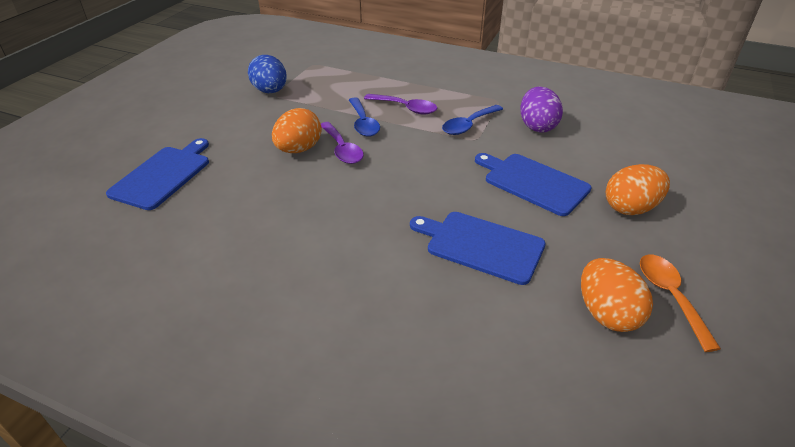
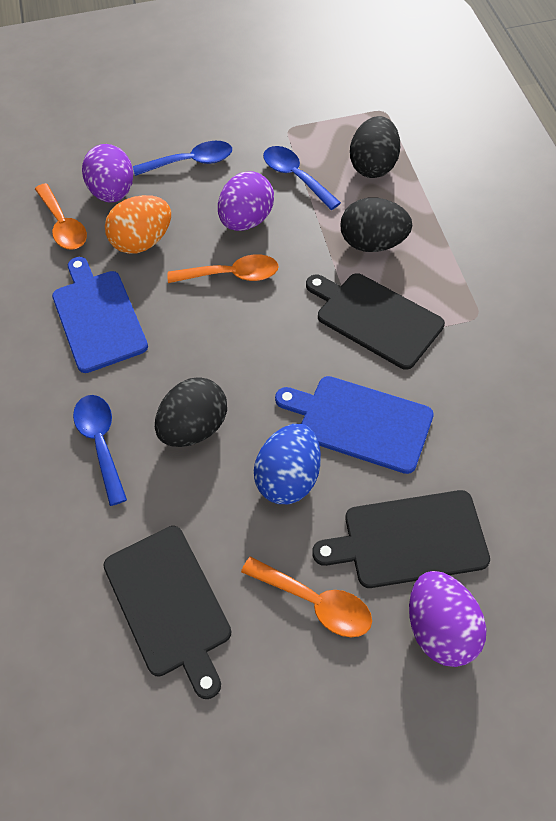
black cutting board: none = 0 -> [103,526,232,699] [306,273,445,370] [312,490,490,588] = 3
black egg: none = 0 -> [155,377,227,447] [340,198,412,252] [350,116,400,178] = 3
blue cutting board: [106,138,209,210] [410,212,545,285] [475,153,592,216] = 3 -> [52,257,148,373] [275,376,434,474] = 2
blue spoon: [349,97,380,137] [442,105,503,135] = 2 -> [73,395,127,506] [133,141,232,176] [263,146,341,210] = 3
orange egg: [272,108,322,153] [581,258,653,332] [606,164,670,215] = 3 -> [105,195,171,254] = 1
orange spoon: [640,254,721,352] = 1 -> [35,183,87,250] [167,254,279,283] [241,556,372,637] = 3
purple egg: [520,87,563,133] = 1 -> [82,144,133,203] [218,171,274,231] [409,571,486,667] = 3
purple spoon: [321,122,364,164] [364,94,437,115] = 2 -> none = 0

